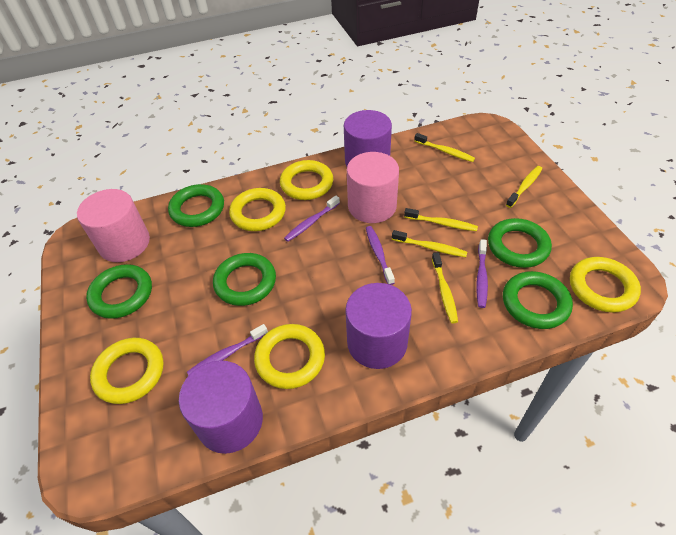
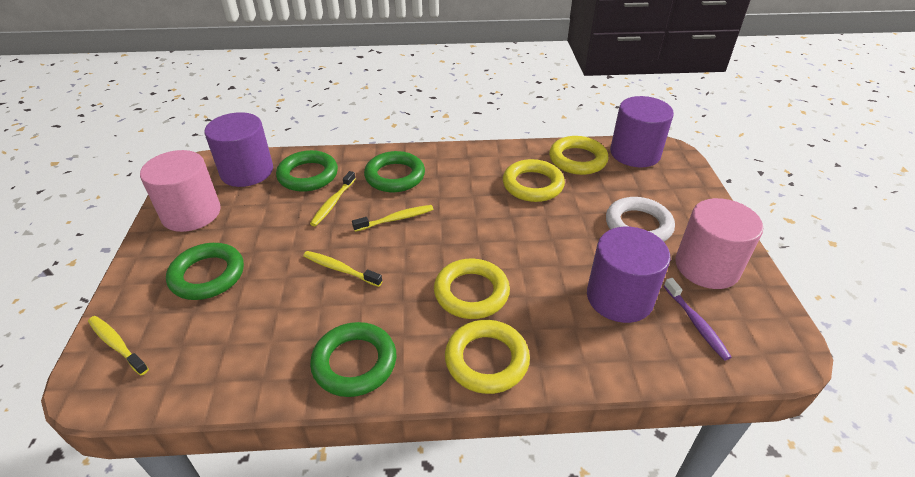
green ring: [86,264,152,319] [168,184,224,227] [213,253,276,306] [488,218,552,268] [503,271,573,329] = 5 -> [166,243,244,300] [276,150,338,192] [310,322,396,397] [364,151,425,192] = 4
purple toothbrush: [187,324,268,375] [284,196,340,242] [366,226,395,285] [476,239,488,308] = 4 -> [664,278,732,361] = 1
white ring: none = 0 -> [606,197,675,241] = 1
yellow ring: [90,338,164,404] [229,188,286,231] [254,324,325,389] [280,160,333,200] [570,257,641,313] = 5 -> [434,259,510,319] [445,320,530,394] [503,159,565,202] [549,136,609,175] = 4
yellow toothbrush: [392,230,467,257] [404,208,478,231] [414,133,475,162] [432,252,458,323] [506,166,542,208] = 5 -> [88,316,149,375] [303,251,382,287] [310,171,356,226] [352,205,434,232] = 4

